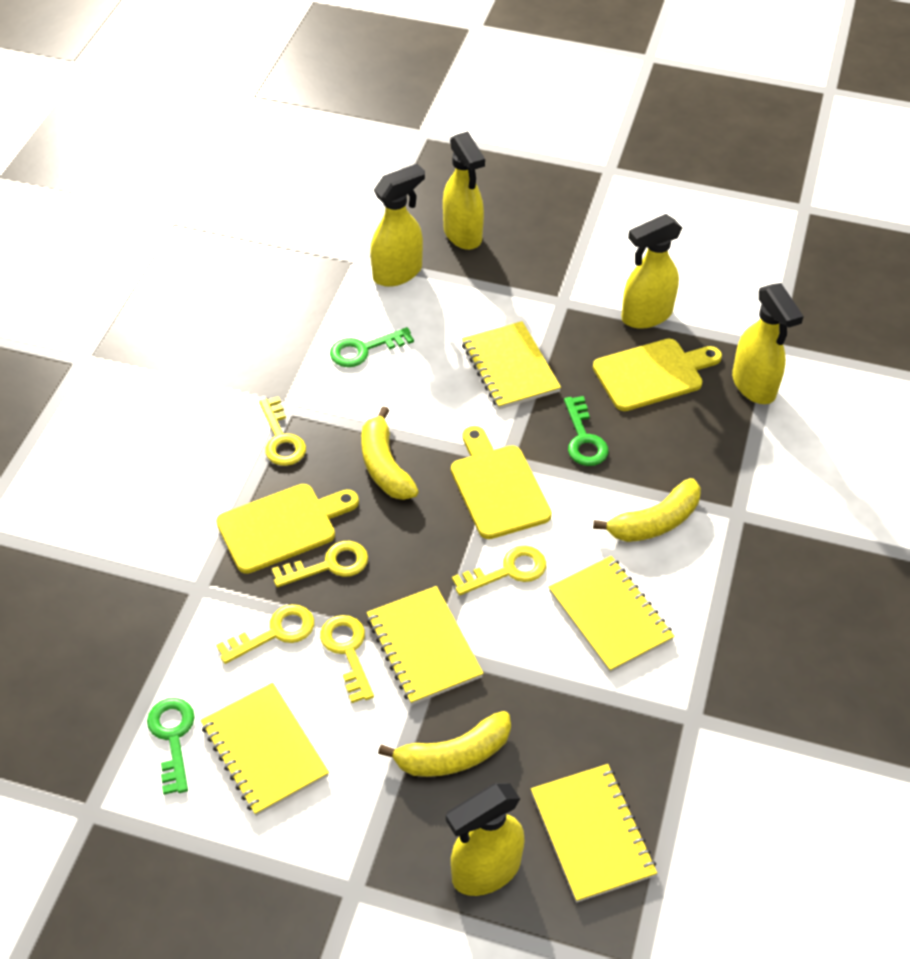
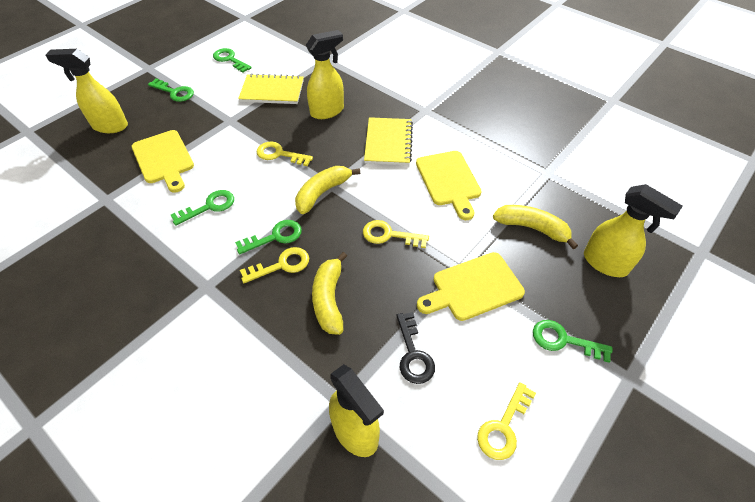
black key: none = 0 -> [396,312,435,384] = 1
green key: [147,698,195,795] [330,327,414,367] [564,396,609,466] = 3 -> [148,78,194,102] [171,190,234,226] [213,48,252,73] [235,220,302,254] [533,320,612,363] = 5
yellow key: [216,604,314,664] [259,396,306,466] [272,541,368,587] [320,615,374,703] [452,546,546,595] = 5 -> [240,247,309,283] [256,142,313,166] [363,220,429,248] [477,382,536,460] = 4
yellow notebook: [201,683,329,816] [366,586,484,705] [462,321,561,409] [531,764,657,903] [549,556,675,673] = 5 -> [238,73,304,104] [364,117,413,165] = 2
yellow spray bottle: [370,164,425,287] [443,131,485,250] [446,783,525,896] [622,214,682,329] [732,283,804,404] = 5 -> [45,49,128,133] [306,30,344,119] [329,364,384,457] [584,184,683,277] = 4

